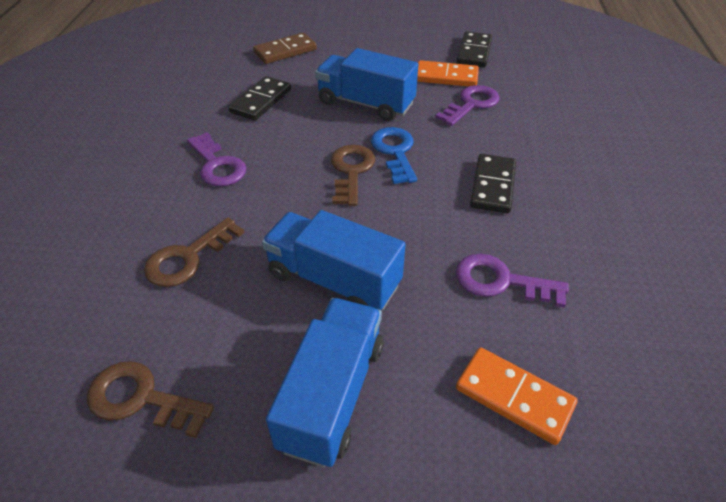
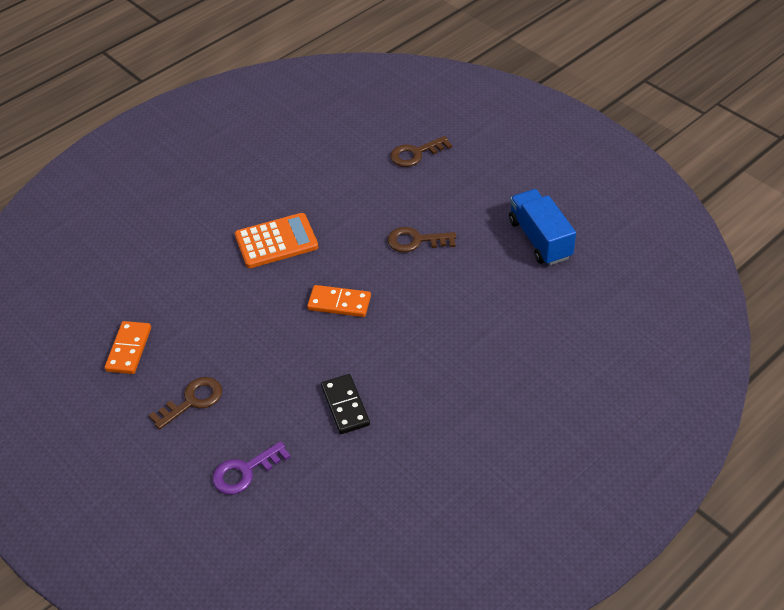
black domino: [228,76,291,121] [457,31,492,68] [470,154,516,213] = 3 -> [321,374,370,434] = 1
blue key: [371,127,417,184] = 1 -> none = 0
blue truck: [262,210,406,311] [266,298,384,467] [315,48,419,121] = 3 -> [509,189,576,265] = 1
brown domino: [253,33,317,64] = 1 -> none = 0
orange calculator: none = 0 -> [235,213,318,268] = 1
purple key: [187,132,247,187] [435,85,500,126] [456,254,569,308] = 3 -> [212,441,291,494] = 1

